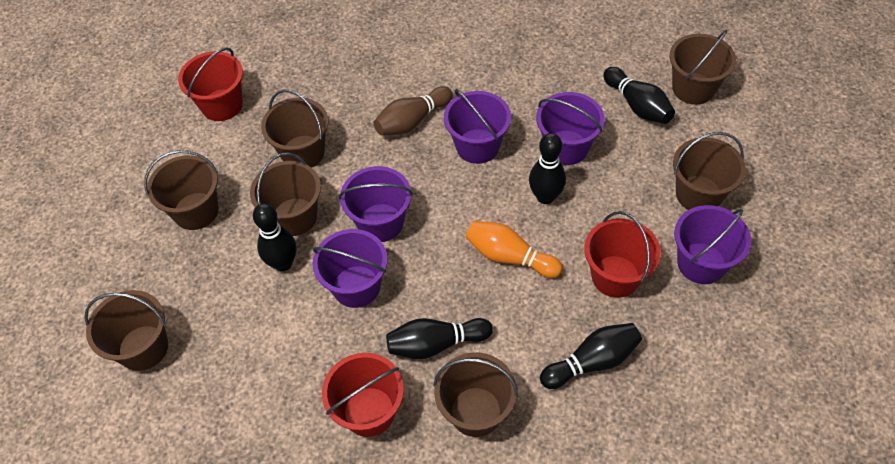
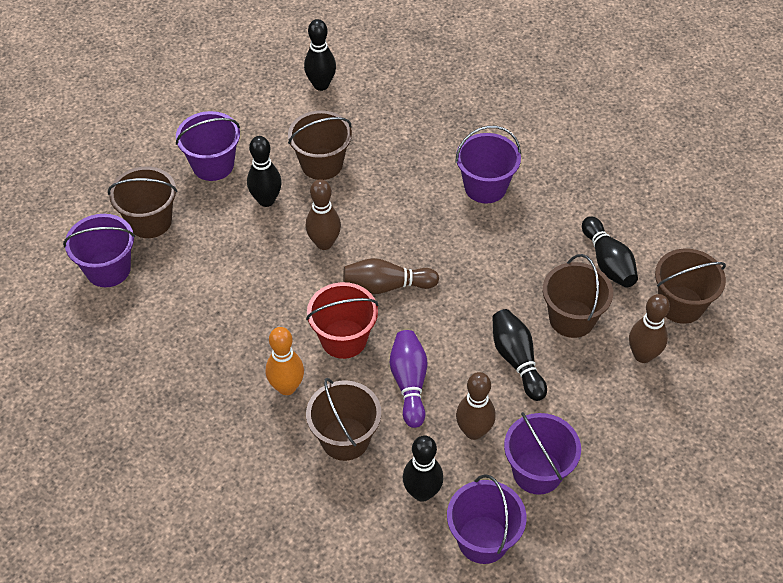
brown bowling pin: [374,86,453,135] = 1 -> [305,179,341,250] [343,258,439,294] [456,372,495,440] [629,294,670,363] = 4
brown bucket: [84,290,168,371] [144,150,219,230] [250,152,321,236] [261,89,328,168] [433,352,518,437] [670,30,736,105] [673,132,746,210] = 7 -> [108,166,177,238] [288,110,352,180] [306,378,381,461] [543,254,613,338] [655,249,726,324] = 5
purple bowling pin: none = 0 -> [390,330,427,428] = 1
red bucket: [178,47,243,121] [322,353,404,437] [584,211,661,298] = 3 -> [306,282,379,359] = 1

